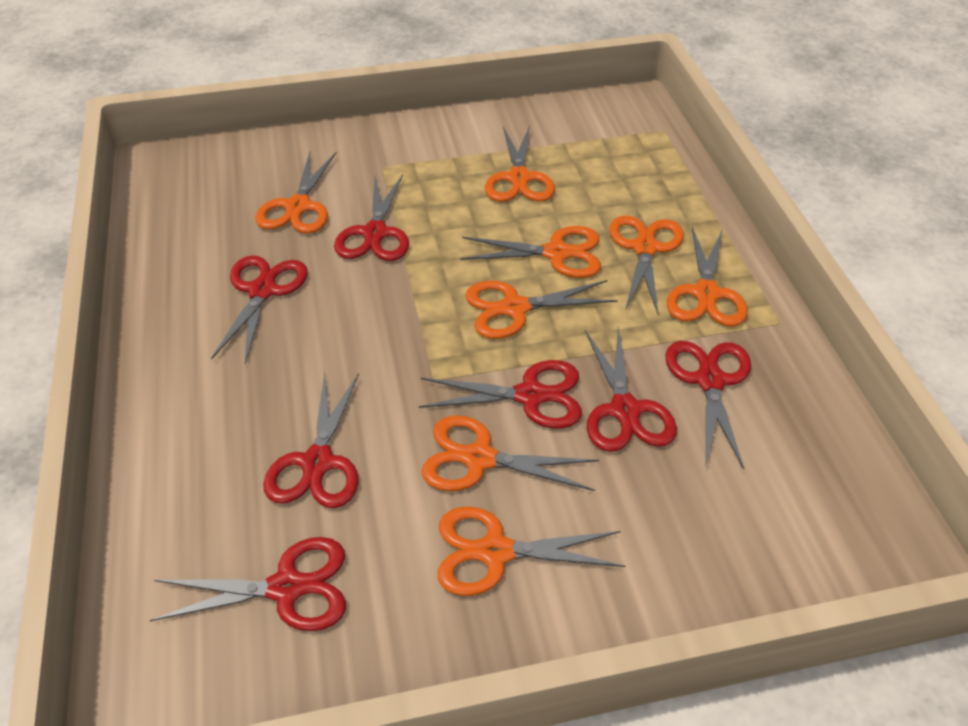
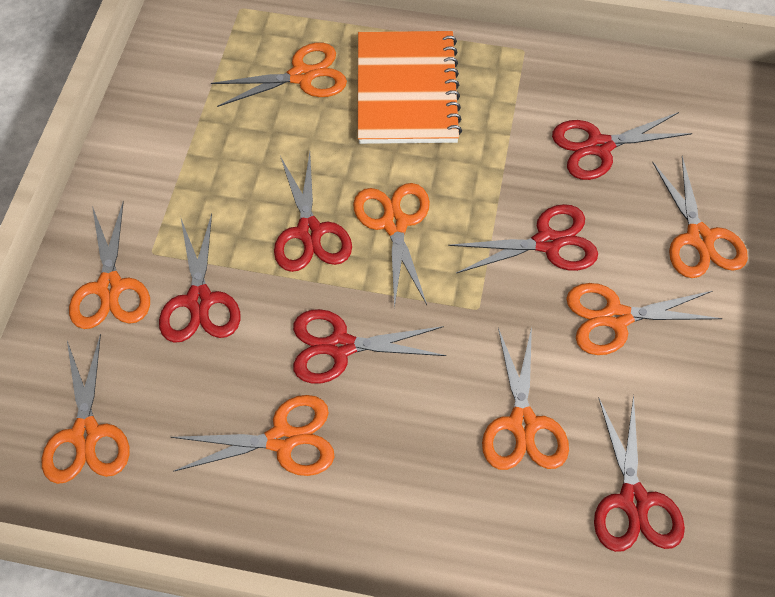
orange notebook: none = 0 -> [358,31,462,144] = 1
red scissors: [150,537,346,631] [211,255,308,364] [263,372,359,508] [334,174,409,261] [419,360,582,429] [585,326,677,452] [665,341,751,470] = 7 -> [159,213,240,343] [274,152,352,272] [293,309,446,384] [448,204,598,273] [552,112,692,180] [594,395,685,552] = 6

